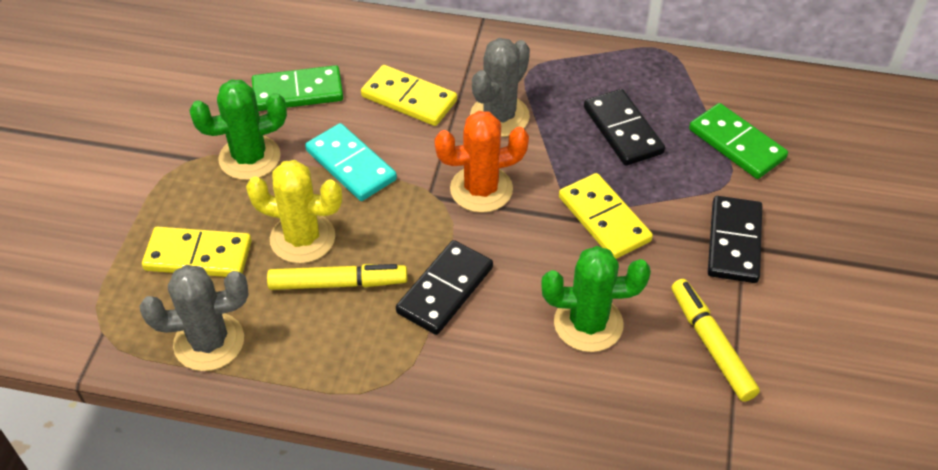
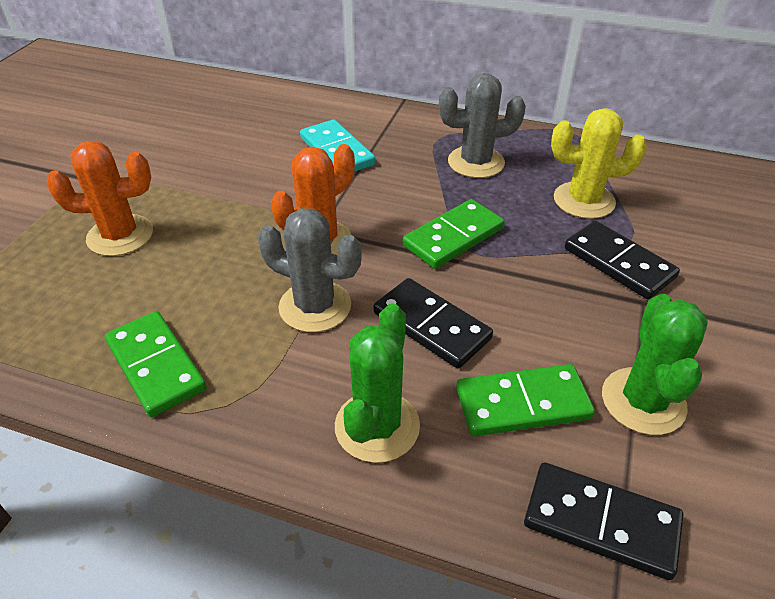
green domino: [252,65,343,111] [689,103,788,179] = 2 -> [105,311,207,417] [403,199,504,269] [456,364,595,436] = 3
orange cactus: [434,111,529,213] = 1 -> [46,141,153,256] [271,144,355,255] = 2
yellow domino: [142,227,252,277] [361,65,457,126] [559,173,653,259] = 3 -> none = 0
yellow marker: [267,264,407,290] [671,279,760,402] = 2 -> none = 0

